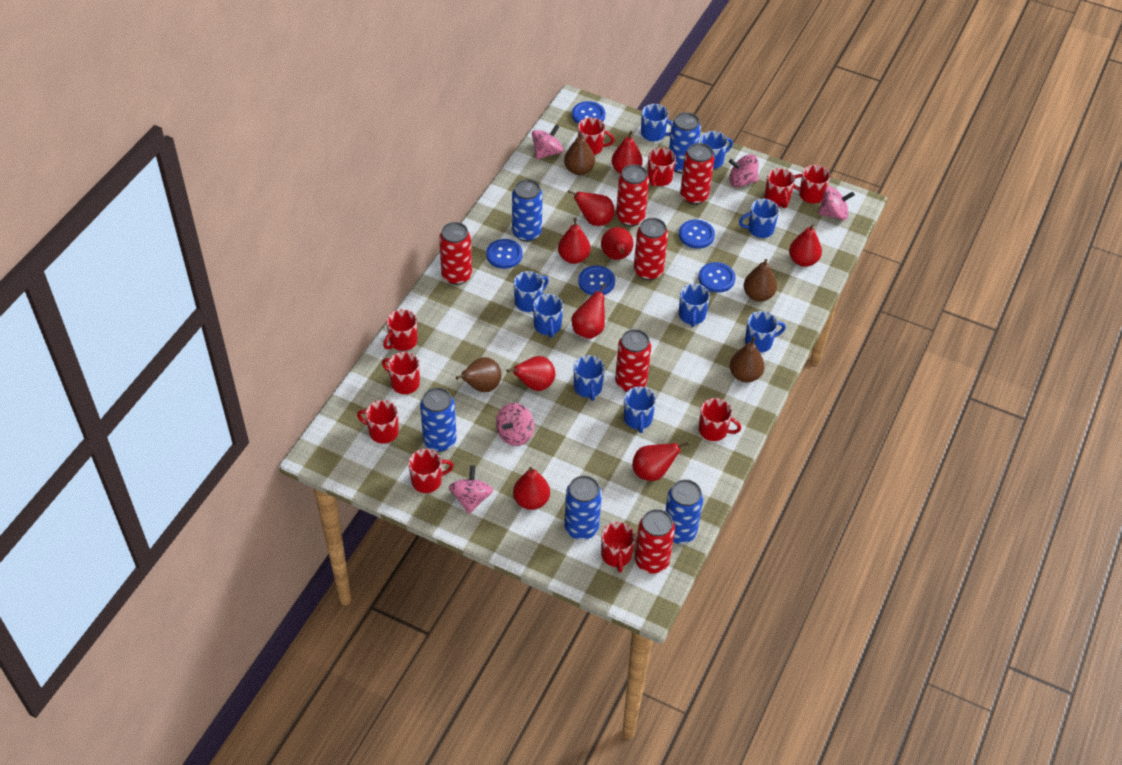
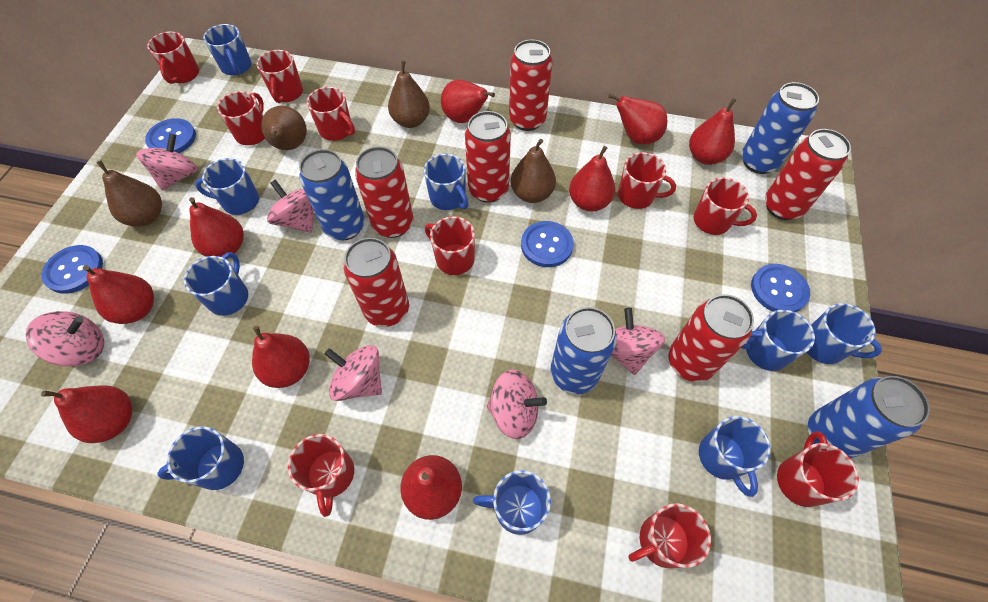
blue button: [486,239,523,269] [572,101,605,124] [578,265,615,295] [679,220,715,249] [699,262,736,293] = 5 -> [42,245,103,294] [145,118,196,153] [521,221,574,267] [751,264,810,312] = 4
blue can: [420,387,457,452] [512,179,543,242] [564,475,602,540] [665,479,703,544] [669,112,701,174] = 5 -> [299,149,365,240] [551,307,617,394] [742,82,819,174] [808,376,930,459] = 4
pink spinning top: [449,466,493,514] [496,403,534,446] [532,124,563,159] [729,154,759,187] [818,187,855,220] = 5 -> [26,311,104,366] [136,133,198,191] [267,179,314,233] [324,345,382,401] [487,370,547,439] [611,308,665,375] = 6

